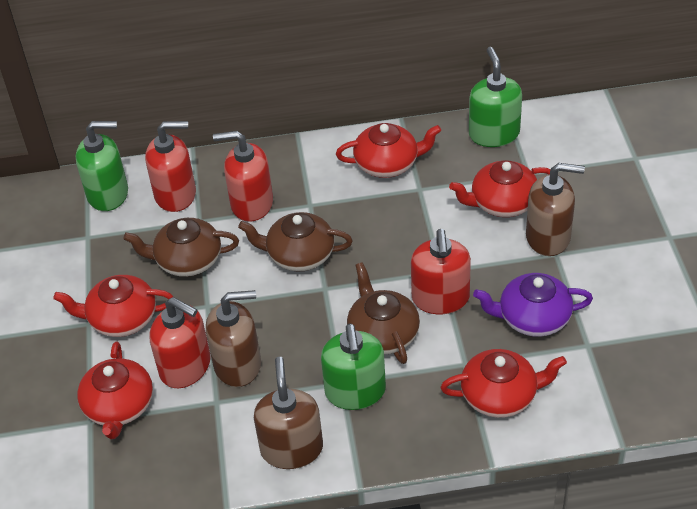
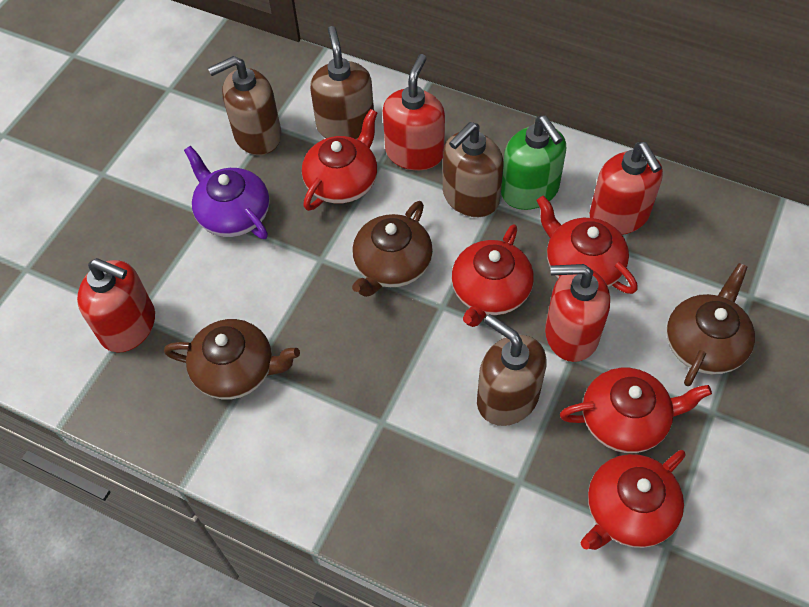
brown soap dispenser: [206,290,261,387] [254,357,323,469] [526,163,585,256] = 3 -> [208,56,282,155] [310,26,374,139] [443,122,504,217] [477,314,547,426] = 4
green soap dispenser: [76,121,128,211] [321,323,386,410] [469,47,522,147] = 3 -> [501,115,566,210] = 1

